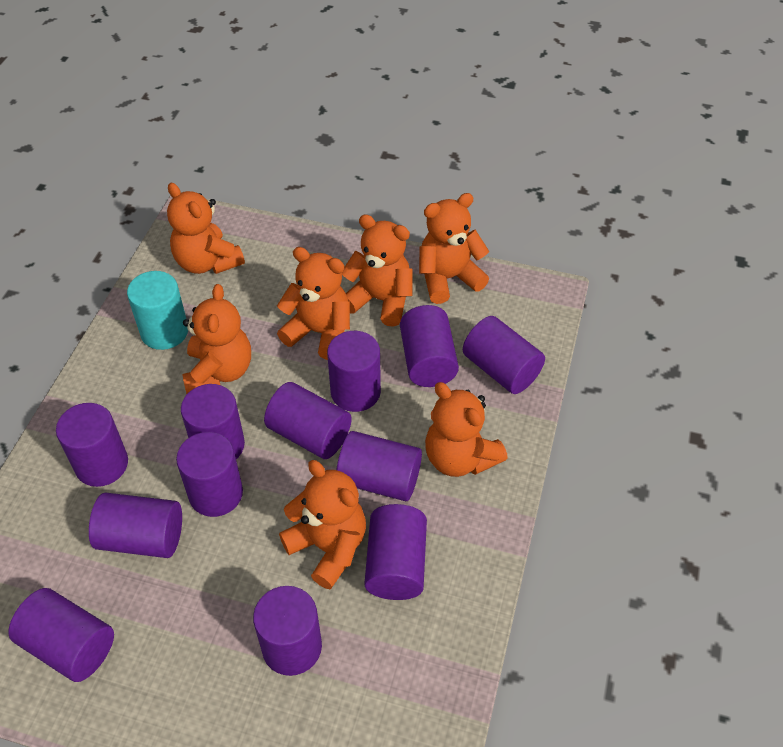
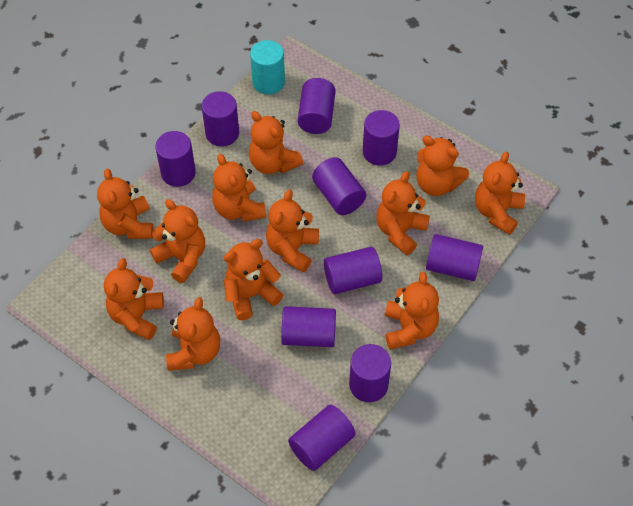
orange teddy bear: [167,183,245,274] [183,284,251,394] [277,247,350,360] [279,460,366,589] [342,214,413,327] [419,193,489,304] [425,382,508,477] = 7 -> [97,169,154,239] [104,258,164,340] [150,199,205,283] [166,297,220,371] [212,154,266,222] [224,239,283,320] [249,111,303,174] [266,190,319,273] [376,171,430,255] [385,272,439,350] [417,136,469,196] [475,152,525,235] = 12
purple cylinder: [8,588,114,682] [56,403,128,487] [89,492,182,558] [176,432,243,517] [181,384,245,459] [253,586,322,676] [264,382,352,459] [327,331,381,412] [336,431,422,501] [365,504,427,600] [400,305,459,387] [463,316,545,394] = 12 -> [155,131,196,187] [202,91,239,147] [281,306,336,347] [288,405,355,471] [298,78,336,134] [312,157,366,215] [324,247,382,294] [349,344,391,402] [363,110,400,166] [426,234,483,281] = 10

